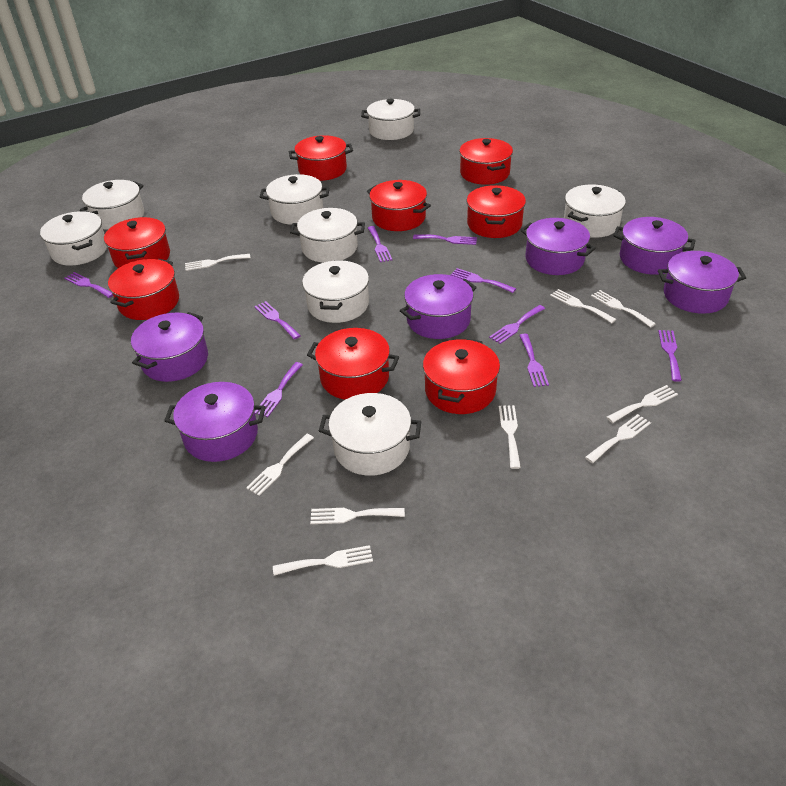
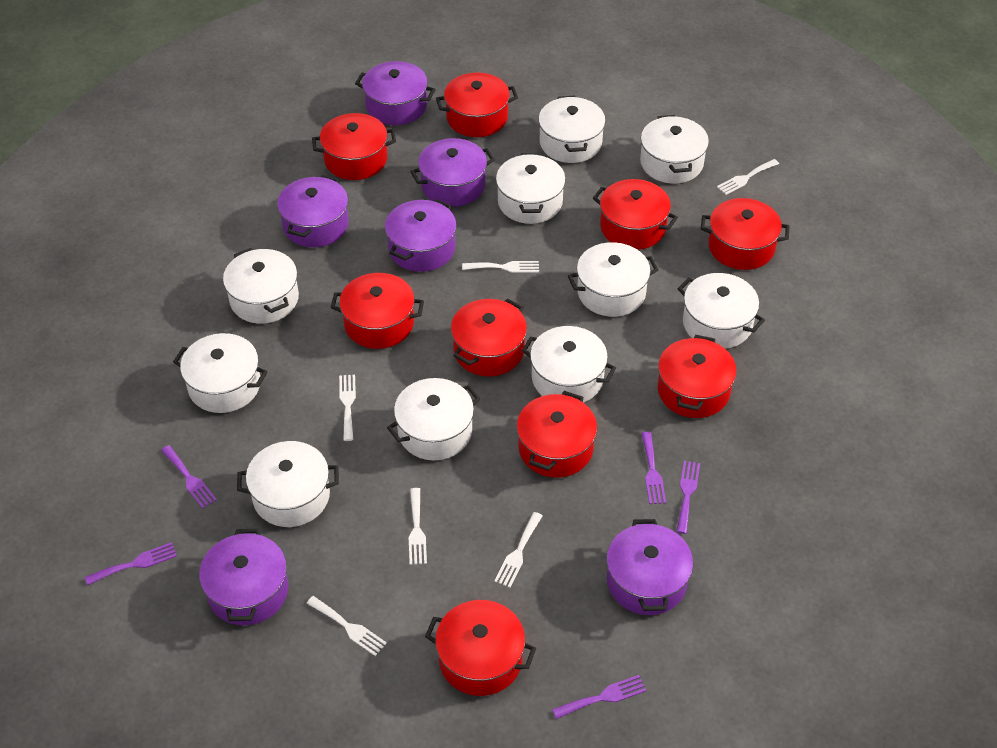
purple fork: [64,272,113,298] [254,301,301,339] [255,362,303,417] [368,226,392,262] [413,235,477,245] [451,268,516,293] [489,305,545,344] [519,334,549,387] [658,330,682,382] = 9 -> [85,542,177,585] [161,445,217,509] [552,675,647,719] [641,432,666,504] [676,461,700,534] = 5
red pot: [104,217,170,268] [108,259,179,320] [289,135,353,181] [307,328,399,400] [367,180,431,231] [423,338,500,414] [459,138,513,185] [466,185,526,238] = 8 -> [312,113,396,180] [330,273,424,349] [425,600,536,696] [436,73,518,137] [451,298,527,376] [517,391,597,478] [593,179,678,250] [657,335,737,418] [701,198,789,270] = 9
white fork: [185,254,250,271] [246,434,314,496] [273,545,373,575] [310,508,405,524] [499,405,521,469] [550,289,616,323] [585,414,651,463] [591,290,656,328] [606,385,678,423] = 9 -> [306,596,387,656] [339,375,356,441] [409,488,427,565] [462,261,539,273] [494,512,543,588] [717,159,779,195] = 6
white pot: [40,211,107,265] [80,180,144,230] [260,174,329,225] [290,208,365,263] [302,260,369,323] [319,393,421,476] [361,99,420,140] [564,185,626,238] = 8 -> [173,333,268,413] [223,248,299,324] [237,441,339,527] [387,378,480,460] [496,153,566,224] [522,326,616,403] [538,95,606,163] [568,242,659,317] [640,115,709,184] [678,273,765,349] = 10

